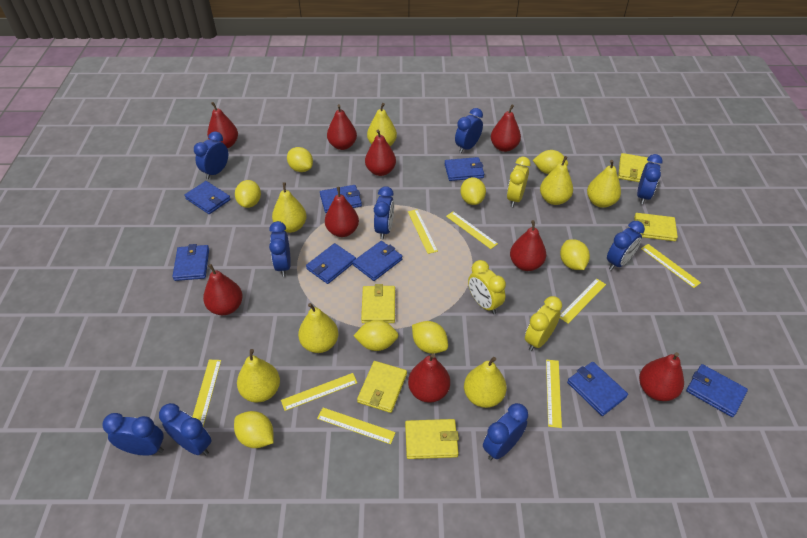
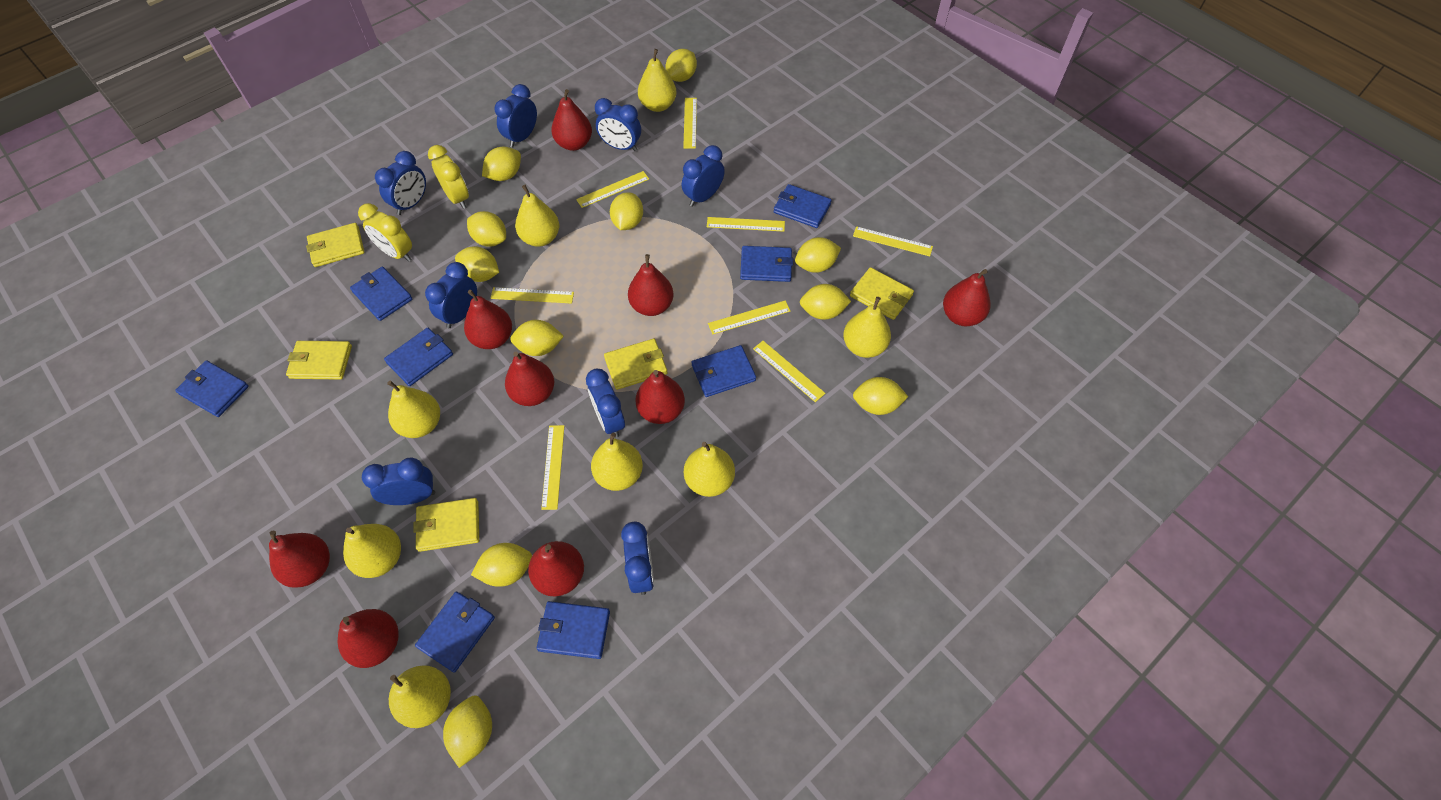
blue clock: [102,413,164,455] [159,403,211,456] [194,131,228,179] [269,221,291,277] [374,186,394,240] [455,108,483,153] [483,403,528,460] [607,221,645,270] [637,154,663,204] = 9 -> [362,457,435,505] [375,151,426,215] [425,262,477,328] [494,84,537,147] [586,369,625,438] [595,98,641,151] [621,522,654,595] [682,145,725,207] = 8
yellow clock: [468,260,506,314] [507,157,531,207] [525,296,562,351] = 3 -> [358,203,412,262] [428,145,469,209] = 2
yellow lemon: [234,411,274,448] [235,180,261,208] [287,147,313,172] [354,320,398,351] [412,321,448,354] [460,177,486,205] [533,150,568,174] [560,239,590,270] = 8 -> [443,695,492,768] [455,246,499,282] [467,211,506,247] [471,543,532,587] [482,147,521,181] [510,320,564,356] [610,192,643,230] [666,49,697,82] [795,237,841,273] [800,284,851,320] [853,377,908,415] = 11
yellow pear: [237,349,280,403] [272,182,307,233] [298,303,339,353] [367,103,397,146] [464,357,507,408] [540,156,573,205] [587,160,621,208] = 7 -> [343,524,401,578] [387,380,440,438] [389,665,451,728] [515,185,559,247] [591,433,643,491] [638,49,676,112] [684,442,735,497] [843,297,891,358] = 8

